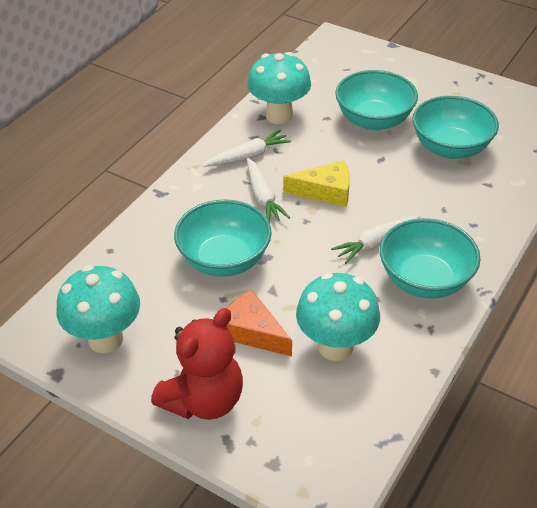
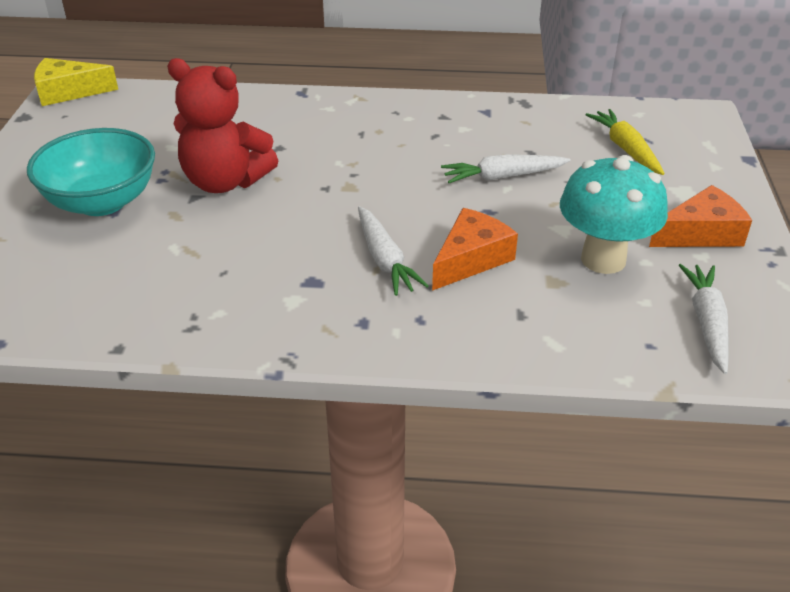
orange cheese: [226,290,292,357] = 1 -> [432,208,518,291] [649,185,752,247] = 2
turquoise bowl: [174,199,272,277] [335,70,418,131] [380,218,481,298] [412,96,499,159] = 4 -> [27,128,155,216] = 1
turquoise mushroom: [57,265,140,353] [247,52,311,124] [296,272,380,361] = 3 -> [560,155,668,274] = 1
yellow carrot: none = 0 -> [586,109,665,175] = 1

